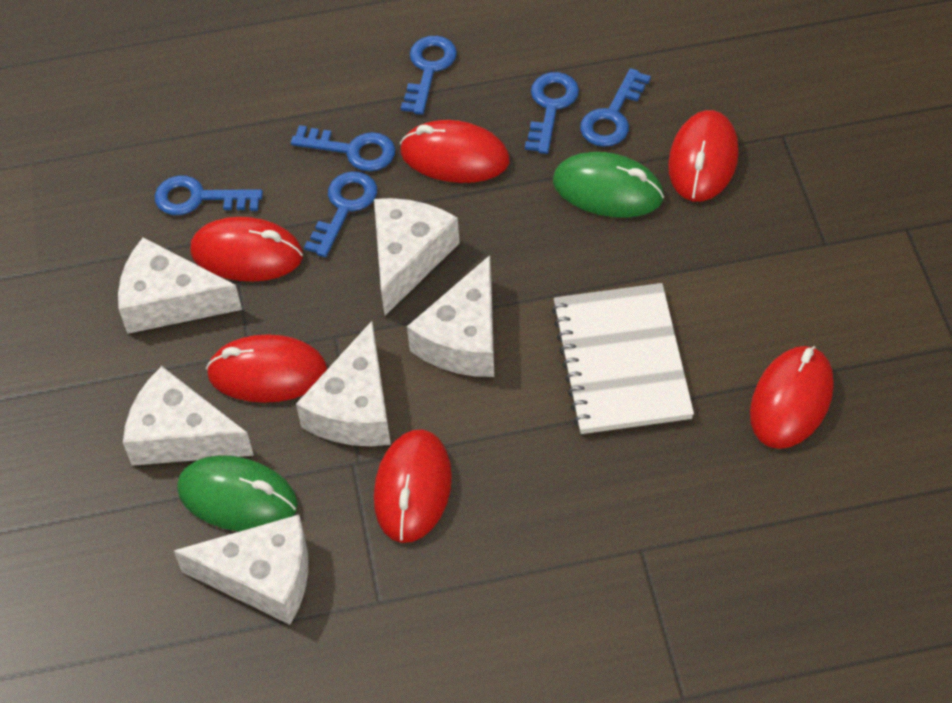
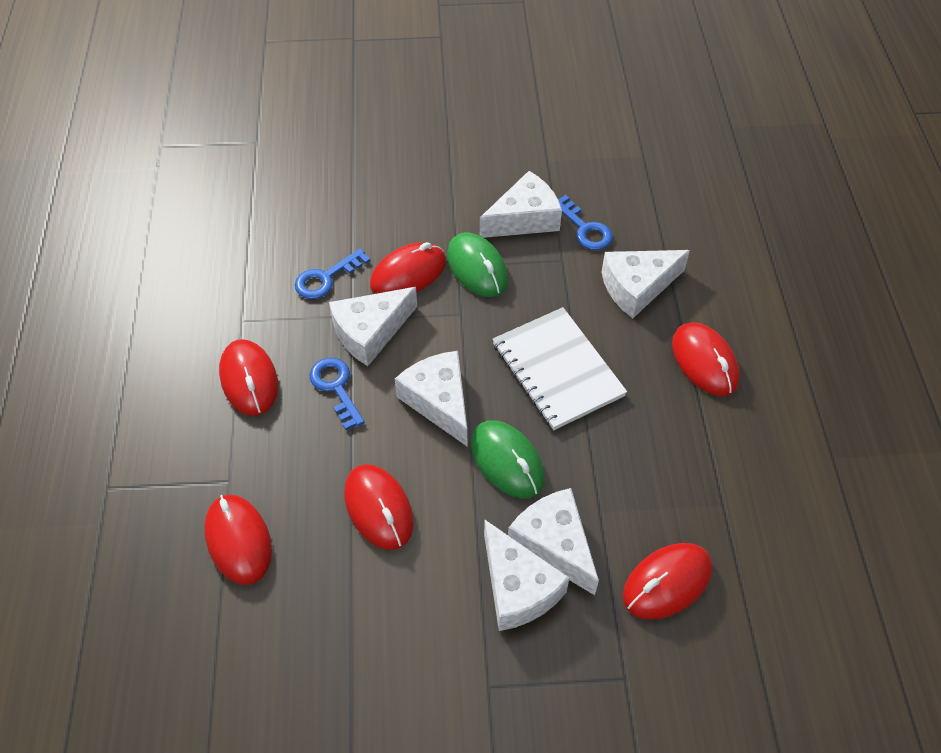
blue key: [154,175,263,215] [291,125,395,171] [304,171,377,257] [401,36,457,115] [525,72,579,154] [580,68,651,147] = 6 -> [295,248,370,299] [309,358,365,430] [558,195,613,250] = 3

